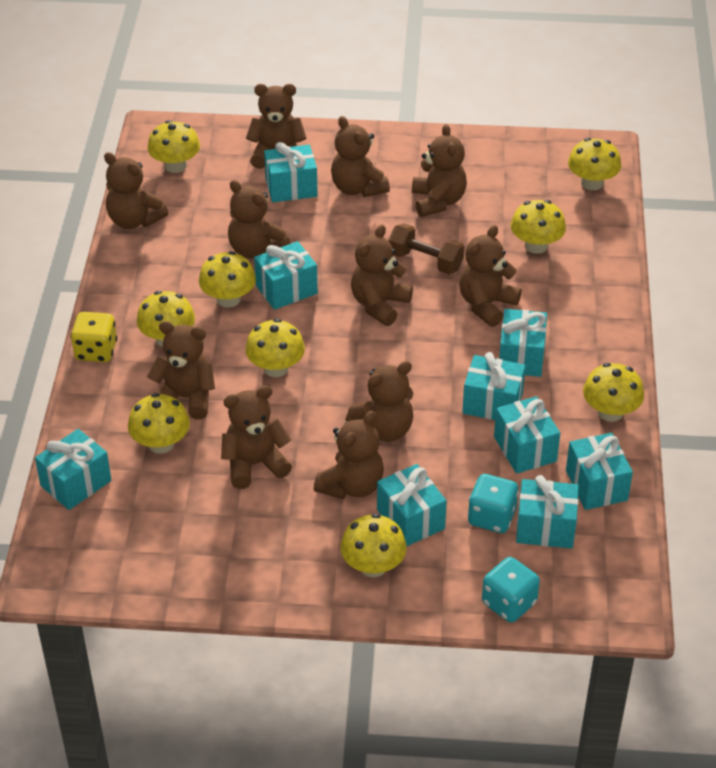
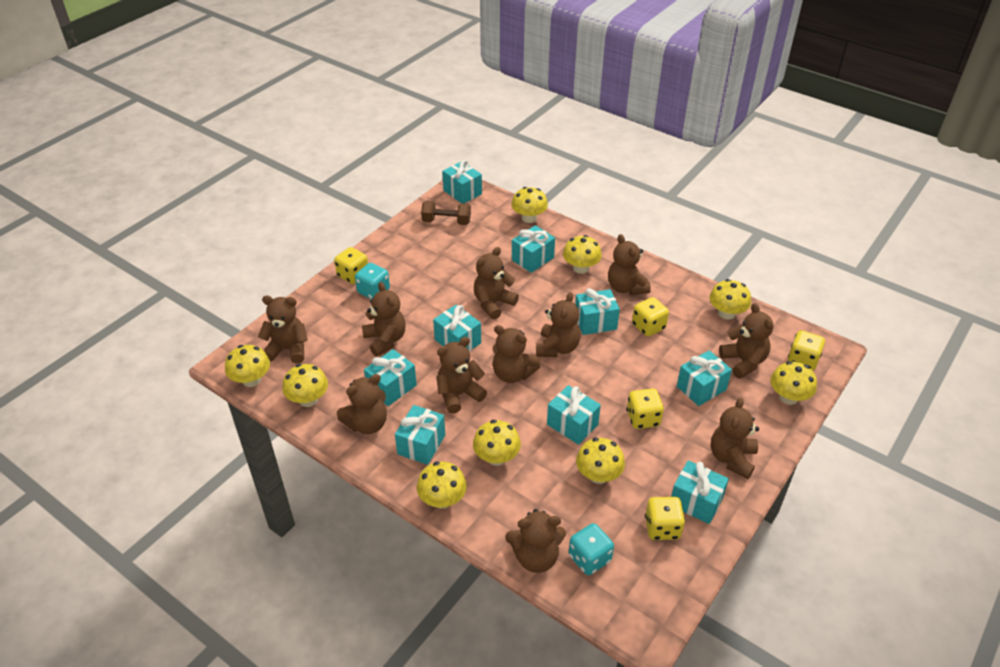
yellow dice: [71,312,117,362] = 1 -> [334,247,368,284] [627,388,664,429] [632,297,669,337] [645,497,685,540] [788,330,825,371] = 5

